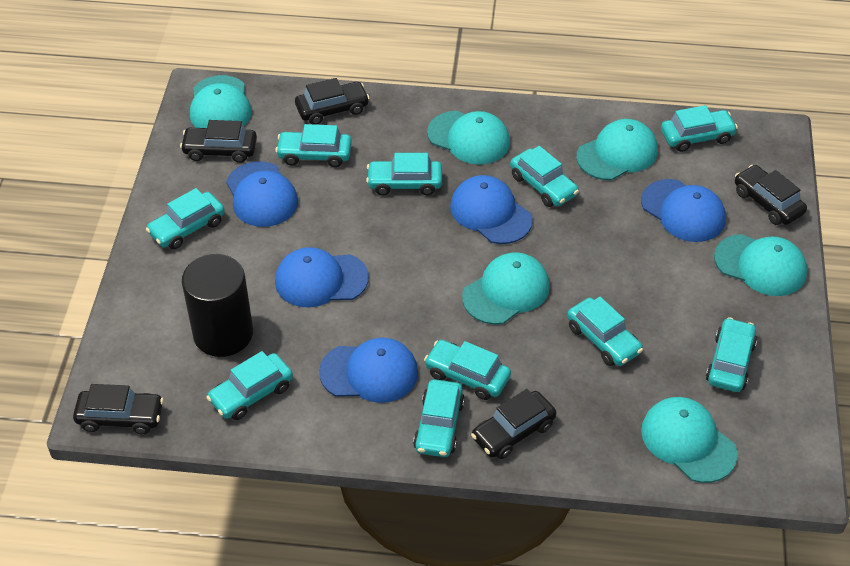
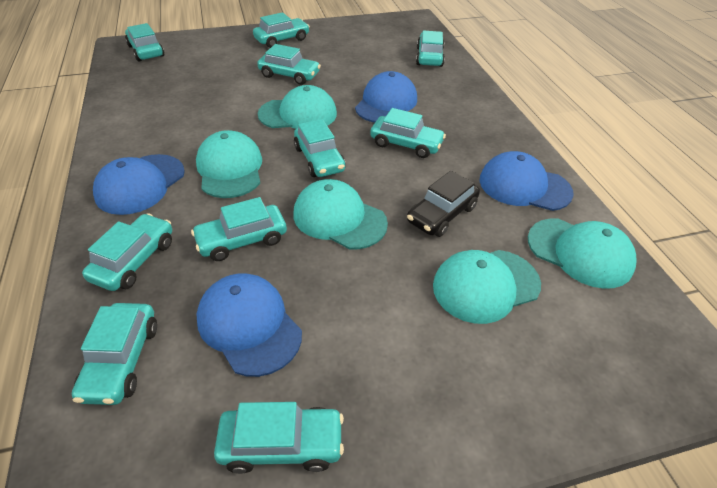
black car: [73,384,164,434] [180,120,257,163] [295,78,370,125] [471,389,556,459] [735,165,807,225] = 5 -> [407,171,480,237] = 1
black cylinder: [182,254,253,357] = 1 -> none = 0
blue cap: [226,161,298,227] [275,247,369,307] [319,338,418,403] [450,175,533,244] [641,179,726,242] = 5 -> [93,154,185,215] [196,274,302,377] [355,71,417,123] [479,151,574,211] = 4
turquoise cap: [190,75,252,128] [427,111,510,165] [462,252,550,325] [576,119,658,180] [641,397,738,483] [714,234,807,296] = 6 -> [196,130,262,198] [257,85,337,129] [293,179,388,250] [433,250,541,324] [528,219,637,289] = 5

